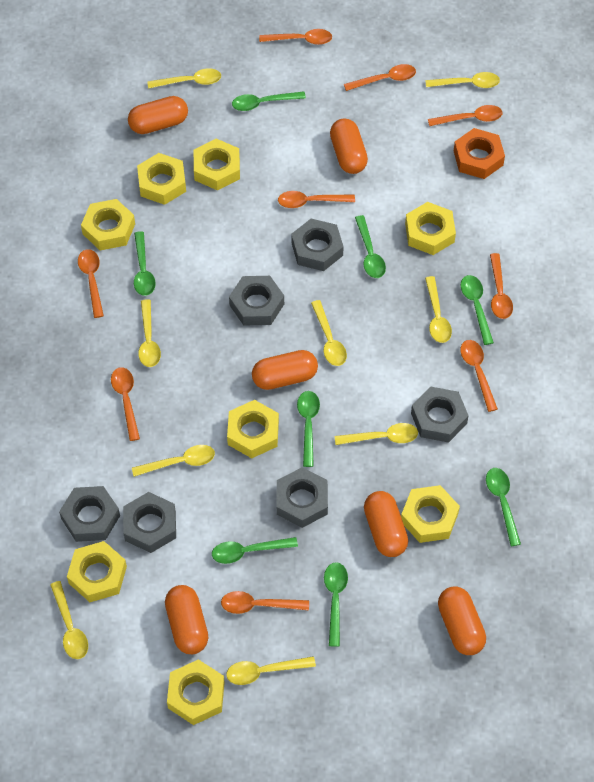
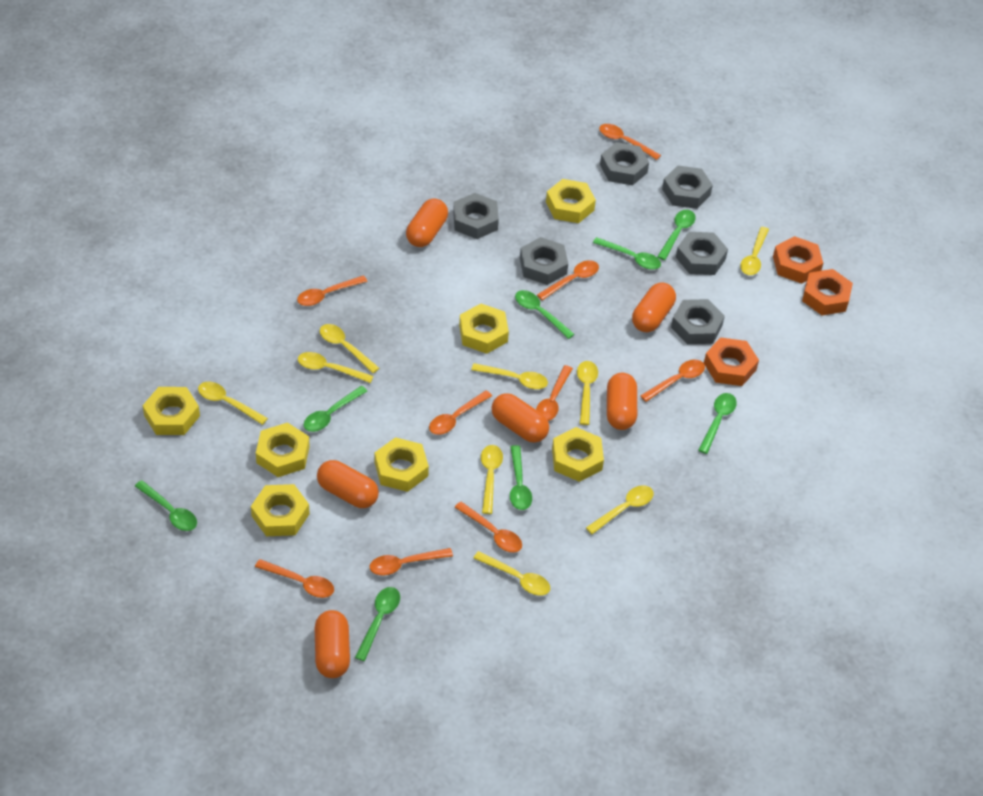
orange nut: [454,128,505,179] = 1 -> [704,337,759,386] [773,236,823,284] [802,269,853,315] = 3
yellow nut: [67,541,127,602] [81,199,135,250] [137,153,186,205] [167,659,225,725] [194,139,240,191] [227,400,279,458] [401,485,460,543] [405,202,456,255] = 8 -> [143,387,200,435] [251,484,310,536] [256,423,310,477] [375,437,429,492] [459,304,509,354] [546,179,596,223] [552,427,604,482] = 7

